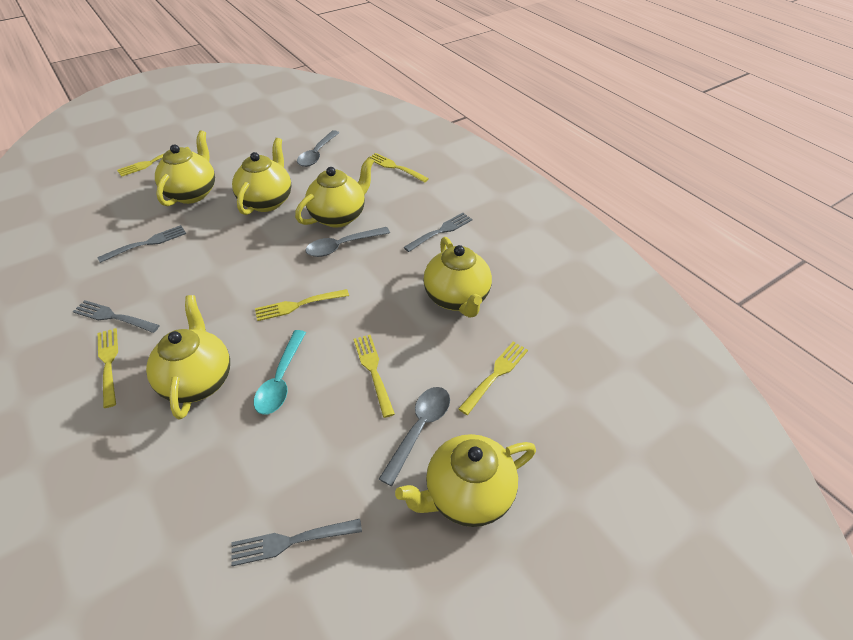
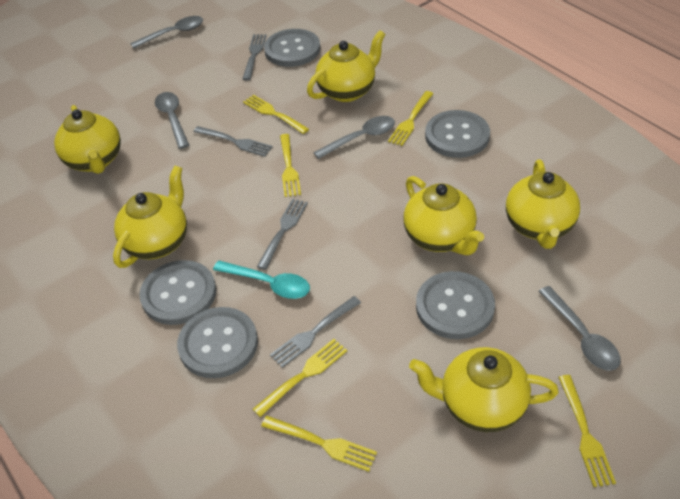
grey button: none = 0 -> [139,260,216,325] [177,307,258,378] [264,29,320,67] [416,271,495,339] [425,110,490,158] = 5
grey spoon: [297,130,339,167] [306,227,390,257] [379,387,450,486] = 3 -> [130,16,203,49] [155,92,189,149] [313,116,395,159] [539,286,621,371] = 4

